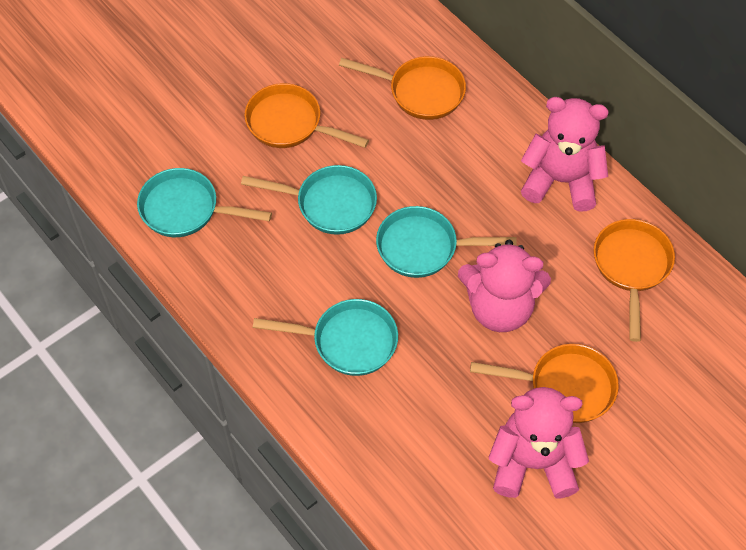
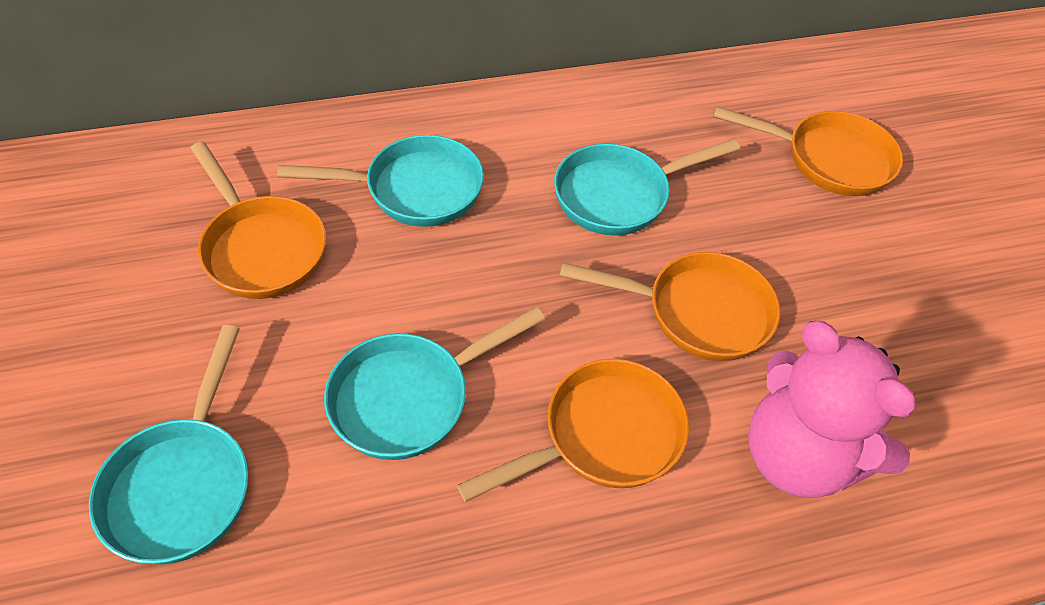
pink teddy bear: [458,240,551,332] [489,387,589,498] [521,97,609,212] = 3 -> [748,321,916,498] = 1

